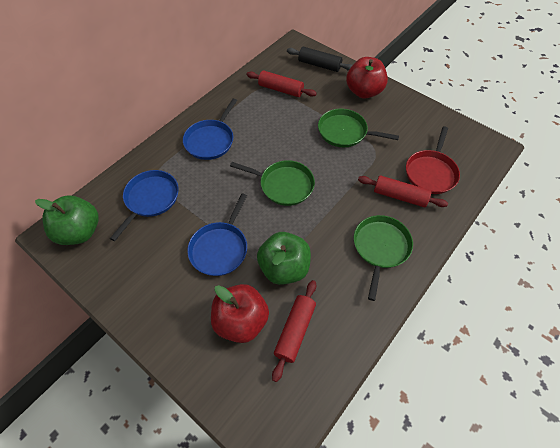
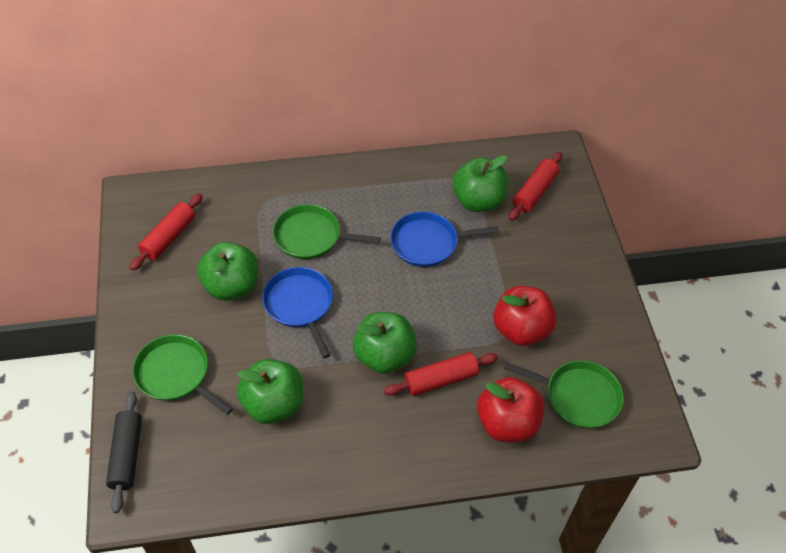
blue pan: [110,170,179,241] [183,99,237,160] [187,193,247,276] = 3 -> [262,267,333,358] [390,212,499,267] = 2
green apple: [35,195,99,245] [257,232,311,285] = 2 -> [197,242,258,301] [237,359,303,424] [353,312,417,374] [452,155,509,212] = 4
red pan: [406,127,460,194] = 1 -> none = 0

